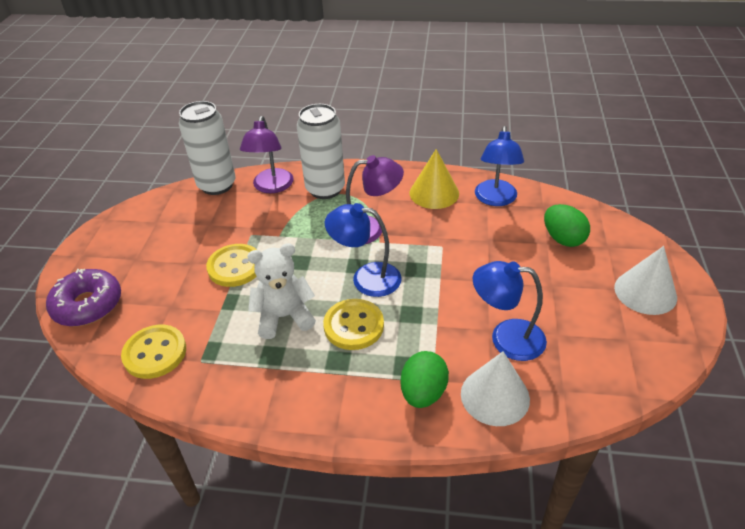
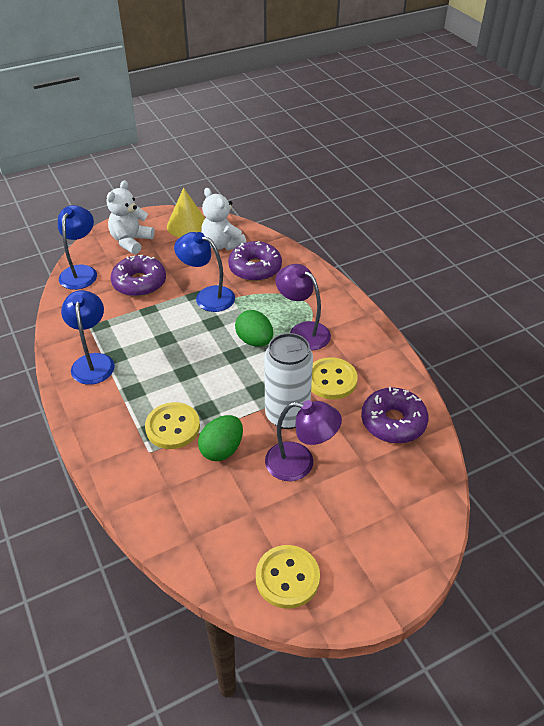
purple donut: [46,269,121,327] = 1 -> [111,255,166,297] [228,241,282,282] [361,387,429,443] = 3
white can: [179,101,235,195] [297,104,345,199] = 2 -> [264,333,313,429] = 1
white cone: [461,351,530,426] [614,246,677,315] = 2 -> none = 0
white teddy bear: [247,243,316,339] = 1 -> [107,180,155,254] [201,188,246,251] = 2

